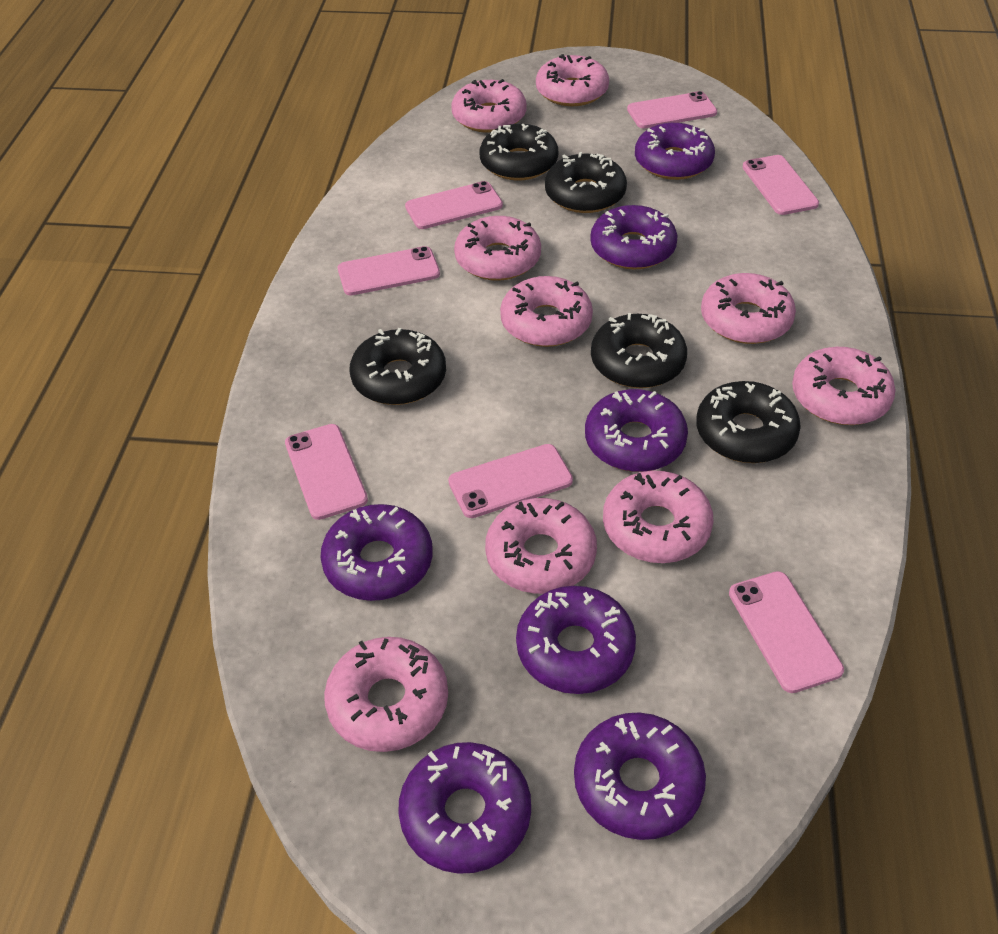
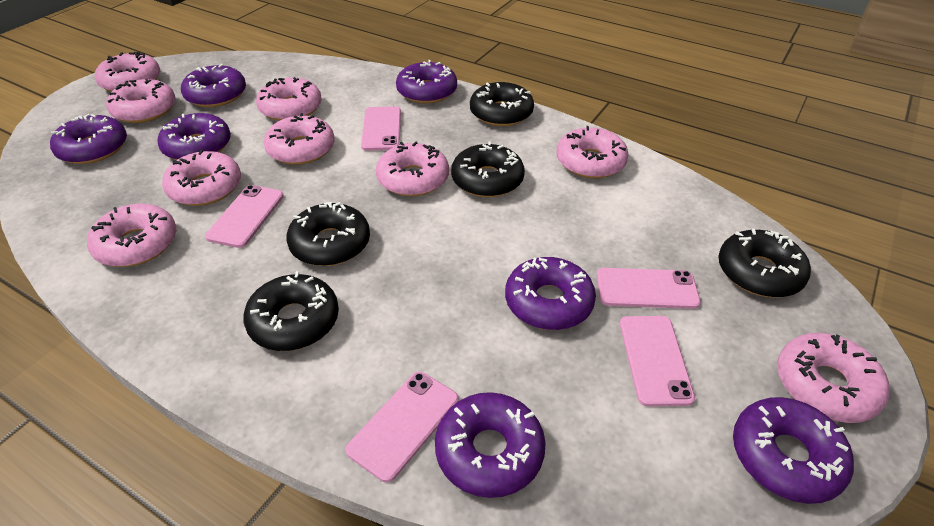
pink phone: [285,424,368,520] [338,246,440,296] [405,181,503,229] [448,444,573,518] [627,91,717,129] [729,571,844,693] [743,155,819,215] = 7 -> [205,185,284,248] [346,372,459,483] [361,106,401,151] [597,268,701,309] [620,316,695,407] = 5

